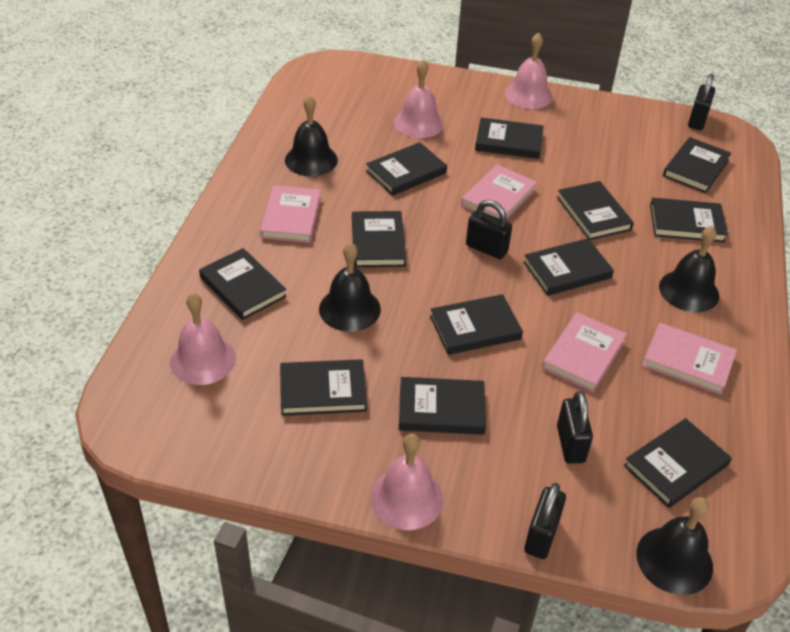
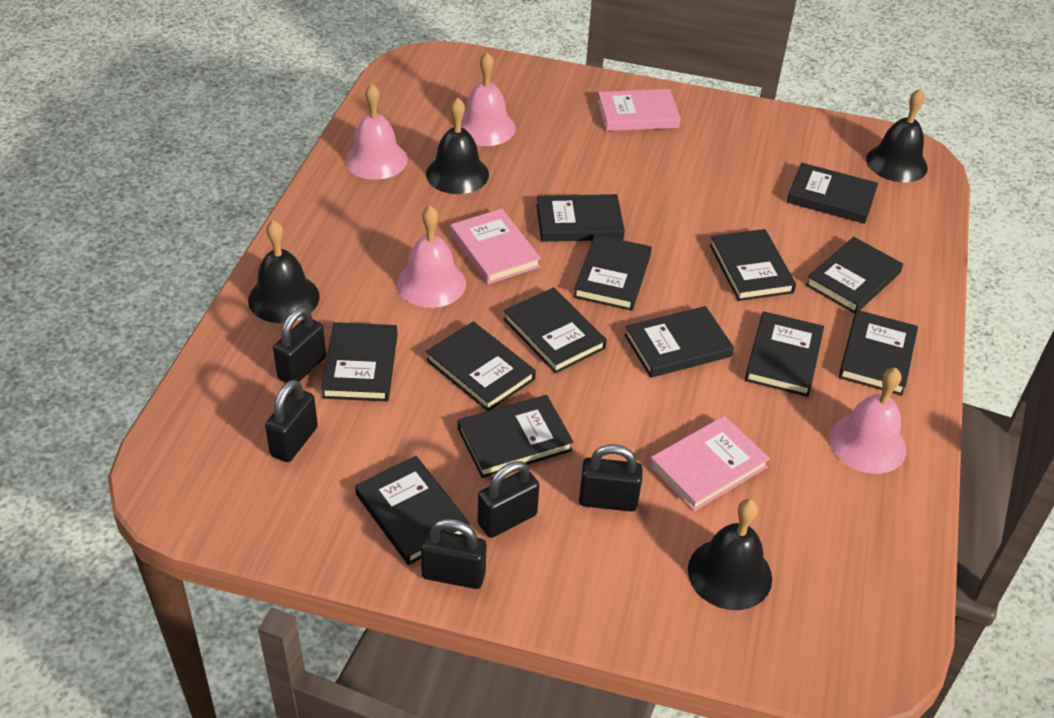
black book: [199,248,287,320] [280,359,367,416] [352,211,406,267] [366,142,447,196] [399,377,486,435] [430,294,523,355] [475,117,544,159] [523,238,614,296] [557,181,634,240] [624,418,732,508] [650,198,728,243] [663,137,732,193] = 12 -> [321,322,398,401] [355,456,470,565] [426,322,536,411] [458,395,574,478] [503,287,607,374] [536,194,625,242] [574,234,652,311] [624,306,734,378] [710,229,796,301] [745,311,824,397] [787,163,878,224] [806,237,903,314] [839,310,918,396] = 13
black padlock: [466,200,512,259] [524,483,566,559] [557,391,593,464] [688,74,715,130] = 4 -> [265,380,318,462] [273,307,326,383] [421,519,486,589] [478,461,539,538] [579,444,643,512] = 5
pink book: [260,185,321,243] [461,165,537,220] [542,312,627,392] [642,323,737,395] = 4 -> [451,209,541,284] [598,89,681,131] [650,416,770,511] = 3

